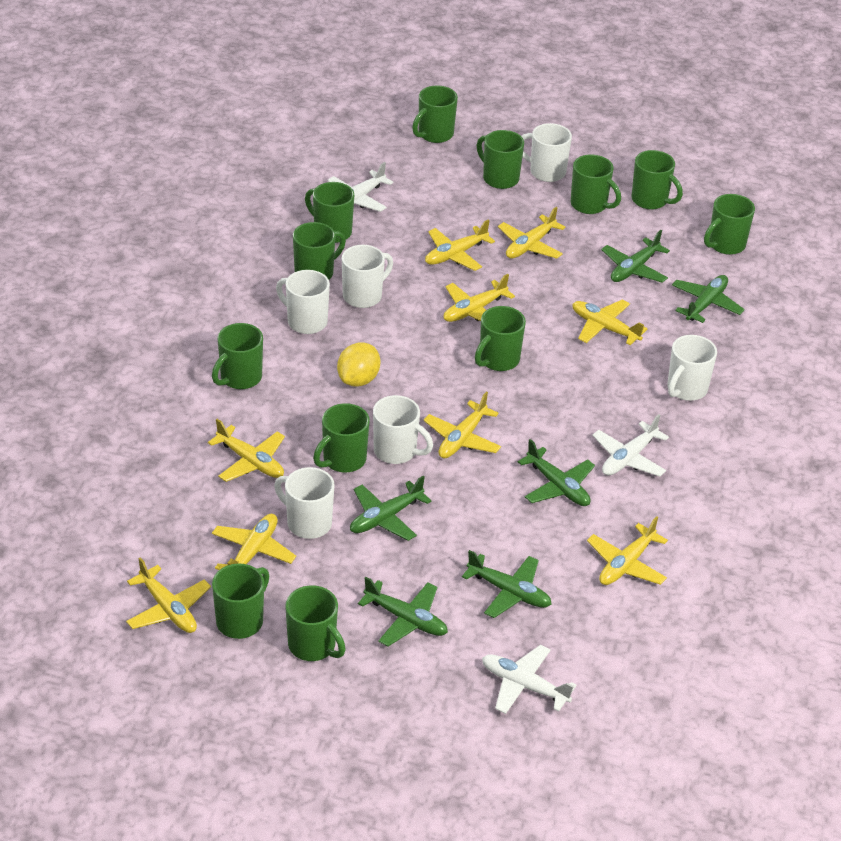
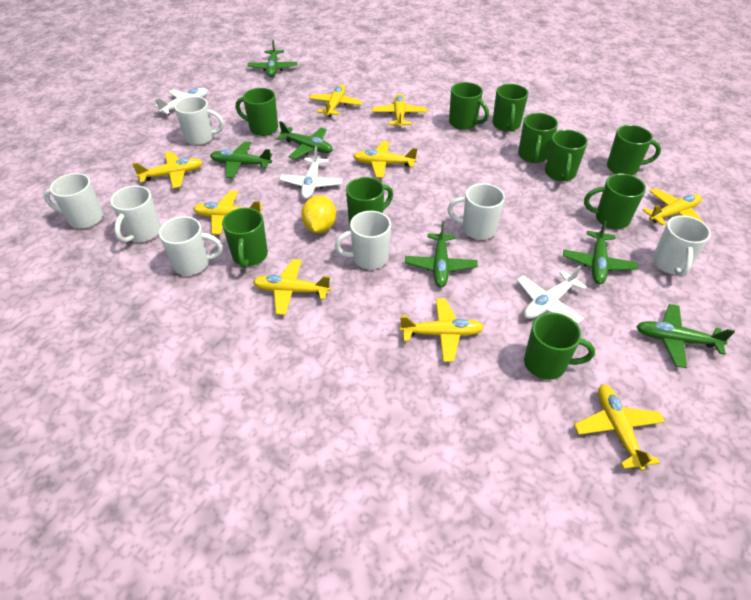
green mug: [212,323,263,389] [212,563,269,639] [285,585,346,661] [293,222,346,280] [305,182,354,243] [313,403,369,472] [412,86,458,143] [475,306,526,371] [476,130,524,189] [571,155,621,214] [631,150,683,210] [704,194,755,255] = 12 -> [222,208,268,268] [236,88,278,136] [346,177,393,225] [449,82,489,130] [492,84,528,131] [518,113,558,163] [524,312,595,380] [545,130,588,181] [584,173,646,229] [607,125,661,175] = 10
white mug: [274,467,334,539] [276,270,330,334] [342,245,393,308] [373,395,433,464] [521,123,572,182] [667,335,717,401] = 6 -> [44,173,103,229] [110,186,161,243] [159,216,223,275] [174,96,224,145] [335,211,391,269] [448,183,505,240] [653,215,711,277] = 7

